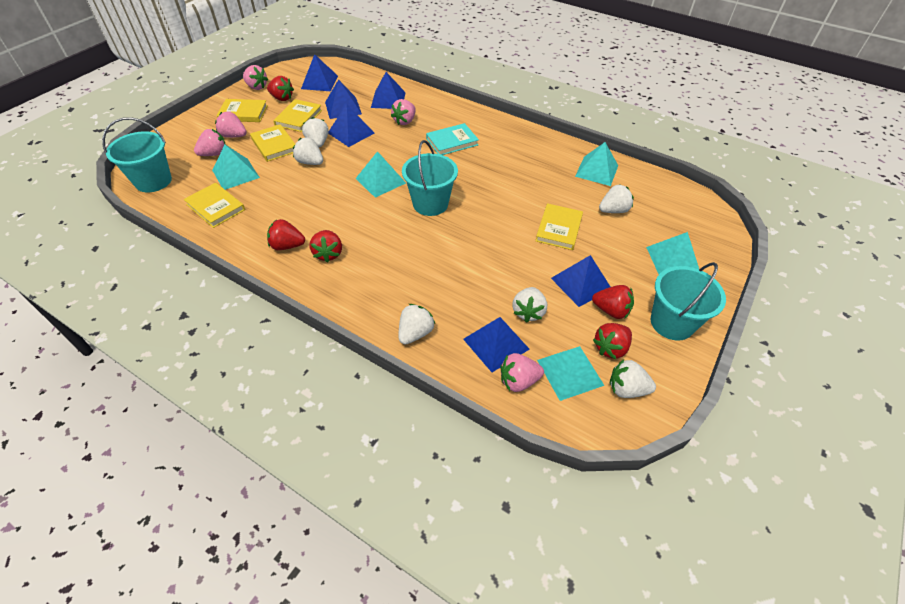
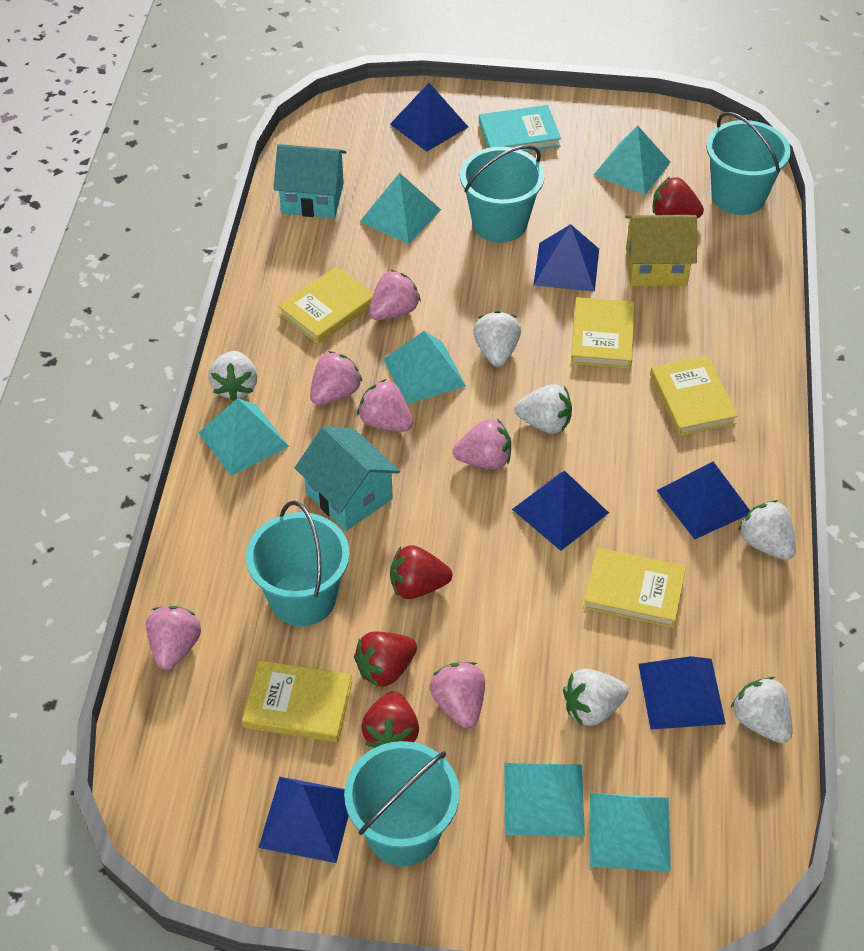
pink strawberry: [194,129,226,156] [215,111,247,138] [243,65,268,90] [391,99,416,125] [501,353,544,392] = 5 -> [146,606,201,670] [310,351,363,405] [357,379,413,432] [369,270,421,320] [430,662,485,728] [453,419,511,469] = 6
red strawberry: [267,76,294,101] [267,219,305,250] [310,230,342,263] [592,285,634,319] [593,323,632,359] = 5 -> [354,631,417,688] [361,691,419,748] [390,545,452,599] [652,177,704,218] = 4
turquoise bucket: [102,117,172,192] [402,140,458,216] [651,262,726,341] = 3 -> [246,501,350,626] [344,741,459,866] [460,145,545,243] [706,112,791,215] = 4
turquoise house: none = 0 -> [274,144,347,218] [295,426,400,531] = 2
turquoise pyramid: [212,145,260,190] [355,151,406,198] [537,346,605,401] [575,142,618,186] [646,232,699,274] = 5 -> [198,398,289,476] [360,173,441,244] [383,331,466,404] [504,763,585,837] [590,793,671,872] [594,126,670,195] = 6
yellow house: none = 0 -> [625,215,697,286] = 1

